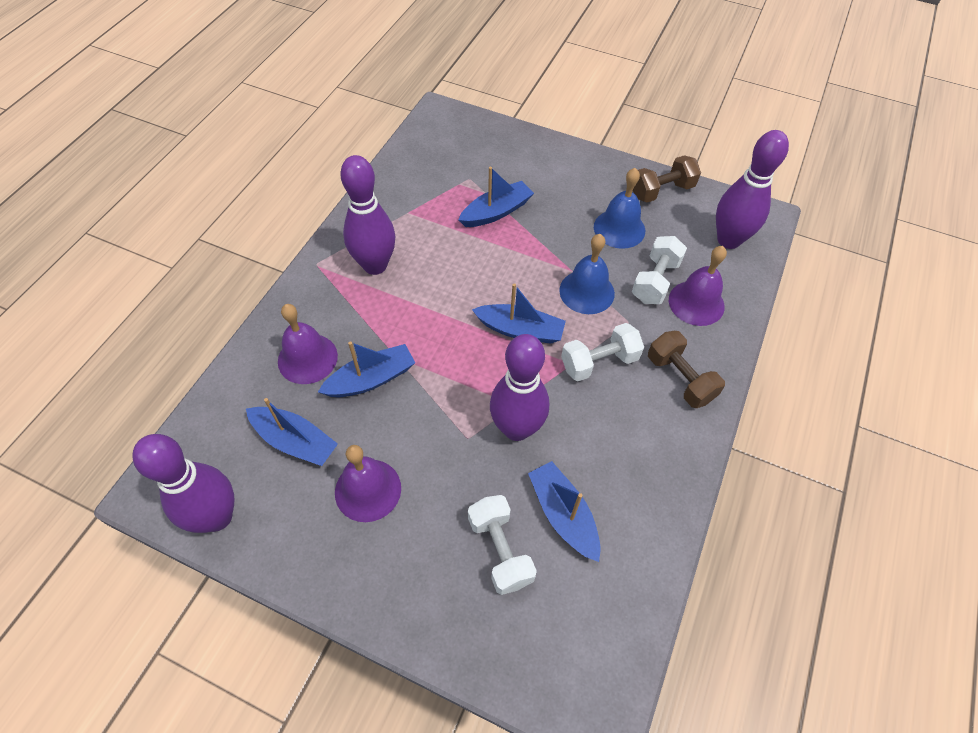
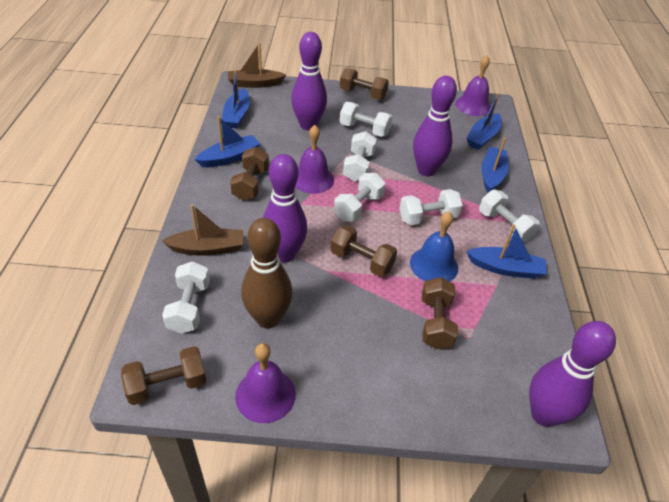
blue bell: [559,234,615,314] [594,168,645,249] = 2 -> [410,211,458,282] = 1
brown boat: none = 0 -> [162,204,243,256] [228,43,286,88] = 2
brown bowling pin: none = 0 -> [241,218,293,329] = 1
brown dumbbell: [633,155,701,203] [648,331,725,408] = 2 -> [121,346,206,405] [230,147,269,201] [330,225,397,277] [340,68,389,100] [422,277,458,349] = 5
white dumbbell: [468,495,537,595] [561,323,644,381] [632,236,687,304] = 3 -> [162,261,210,334] [334,173,386,222] [340,102,392,137] [343,131,377,182] [399,189,463,225] [479,190,540,243] = 6

